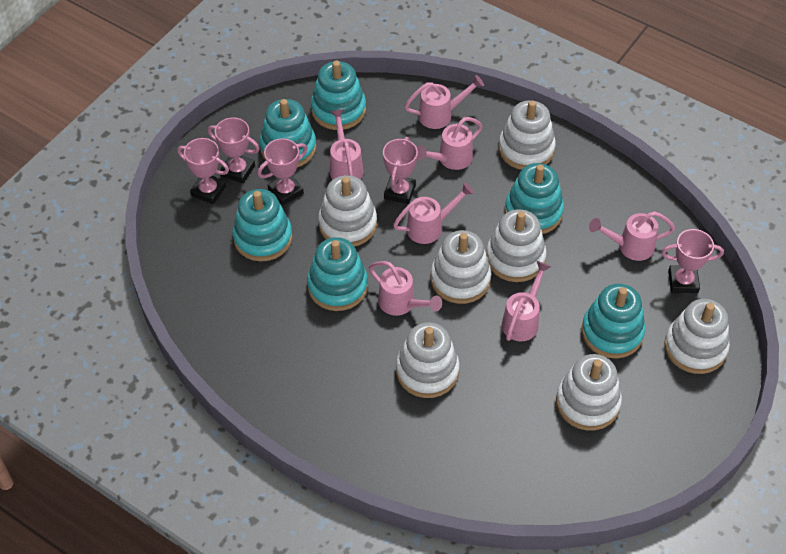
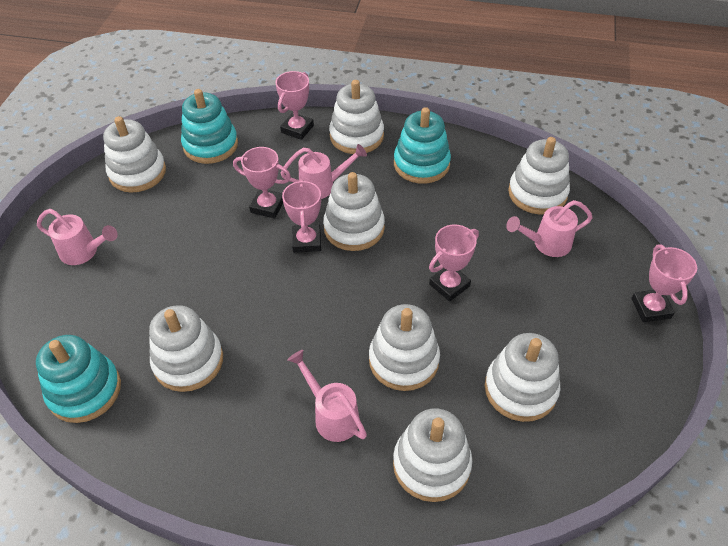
pink watering can: [330,109,364,179] [369,261,442,316] [393,183,474,244] [404,75,484,129] [417,117,483,170] [502,261,551,341] [589,211,675,261] = 7 -> [37,209,118,265] [281,144,367,199] [287,350,367,442] [506,200,593,257] = 4
turquoise stacking toy: [232,189,292,262] [259,99,316,167] [307,237,368,311] [311,61,366,130] [505,163,564,234] [582,284,645,359] = 6 -> [36,335,121,423] [181,89,238,164] [394,107,451,184] = 3
white stacking toy: [318,175,377,247] [396,322,460,398] [431,230,491,304] [486,209,547,282] [499,100,556,170] [556,354,622,431] [664,299,730,374] = 7 -> [103,116,166,193] [149,305,223,392] [323,172,385,251] [329,80,384,154] [369,304,440,391] [393,408,472,502] [485,333,560,422] [508,137,570,214] = 8

